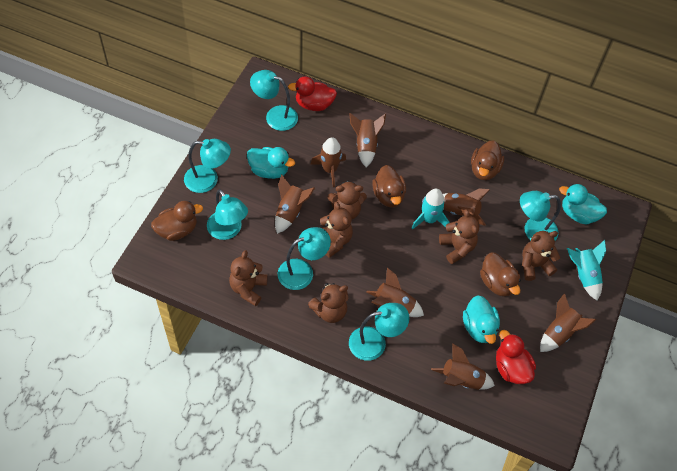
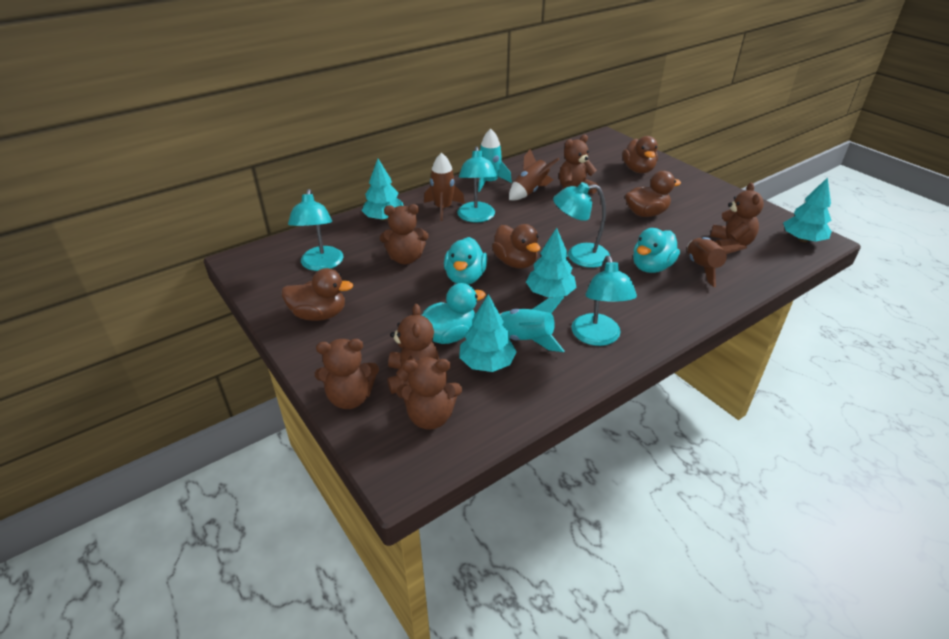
brown rocket: [275,174,315,234] [310,137,346,187] [349,113,386,167] [366,268,424,317] [431,343,495,390] [443,188,490,226] [540,293,596,352] = 7 -> [424,152,465,221] [509,149,559,200] [687,237,747,287] = 3
red duck: [288,76,337,111] [496,330,536,384] = 2 -> none = 0
turquoise lamp: [184,139,231,193] [207,189,248,240] [250,70,298,131] [278,227,331,290] [349,303,409,361] [520,191,561,241] = 6 -> [288,189,343,271] [457,146,497,223] [553,182,610,268] [571,256,637,346] = 4
turquoise tree: none = 0 -> [361,159,404,221] [459,294,517,372] [526,228,577,298] [783,177,832,242] = 4

